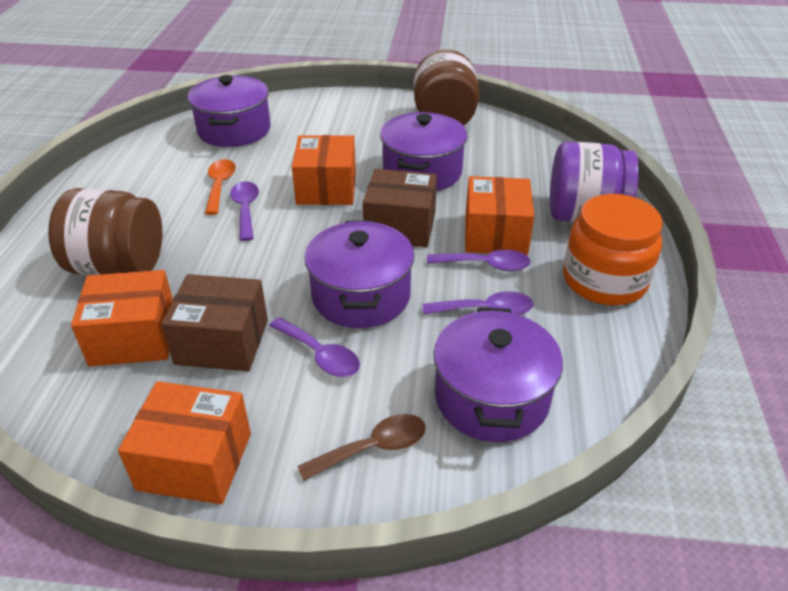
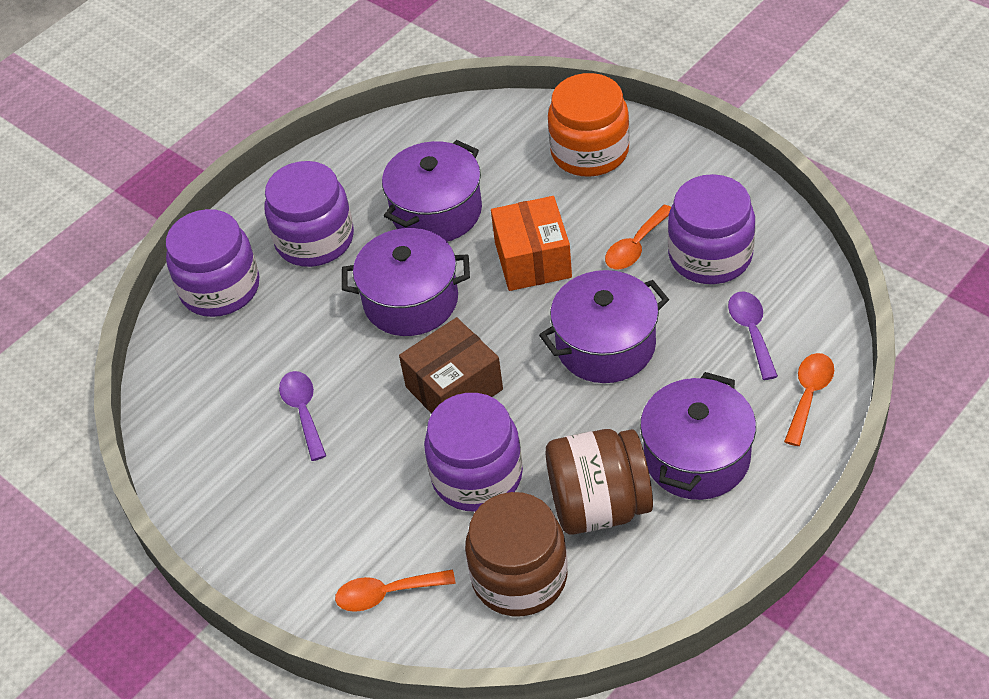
brown box: [161,274,268,371] [363,169,437,247] = 2 -> [399,317,503,413] = 1
brown spoon: [297,414,426,481] = 1 -> none = 0
orange box: [71,270,173,366] [118,381,251,504] [292,135,356,205] [465,176,534,255] = 4 -> [491,196,572,291] = 1
orange spoon: [205,159,236,215] = 1 -> [335,570,456,612] [605,205,671,269] [784,353,834,446] = 3
purple jar: [550,142,639,222] = 1 -> [166,209,259,317] [265,161,354,267] [424,393,523,512] [668,174,755,284] = 4
purple spoon: [230,181,259,241] [269,317,360,377] [422,291,534,315] [427,250,531,271] = 4 -> [279,371,326,461] [728,292,778,380] = 2

